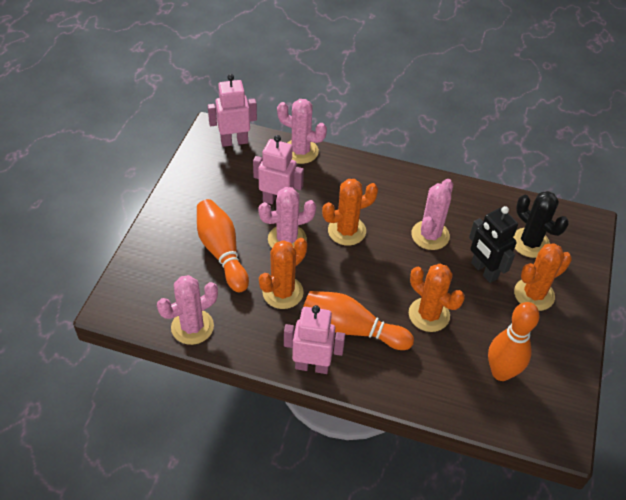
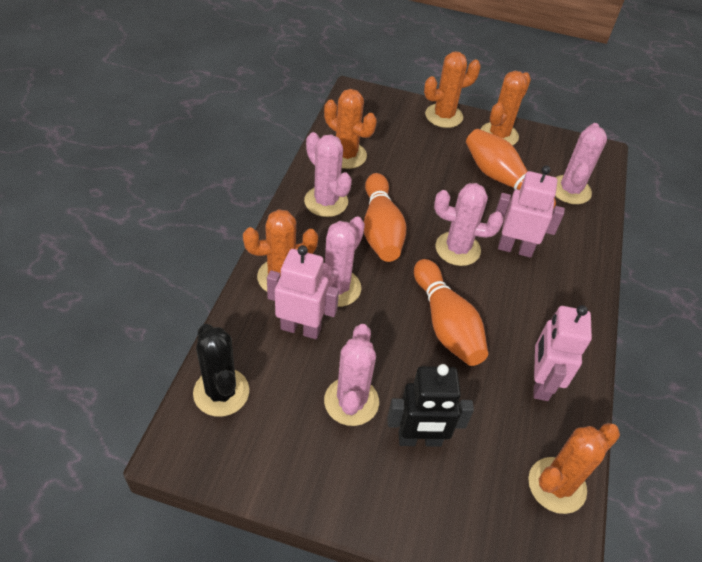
orange cactus: [259,238,307,309] [322,179,378,246] [409,264,465,332] [514,243,572,311] = 4 -> [243,209,318,292] [324,89,377,169] [424,52,481,128] [480,71,531,146] [528,423,620,514] = 5
pink cactus: [157,275,218,345] [258,187,316,248] [277,99,327,164] [411,179,453,250] = 4 -> [304,132,352,217] [322,217,365,307] [324,324,379,426] [434,183,504,266] [555,123,607,204] = 5

